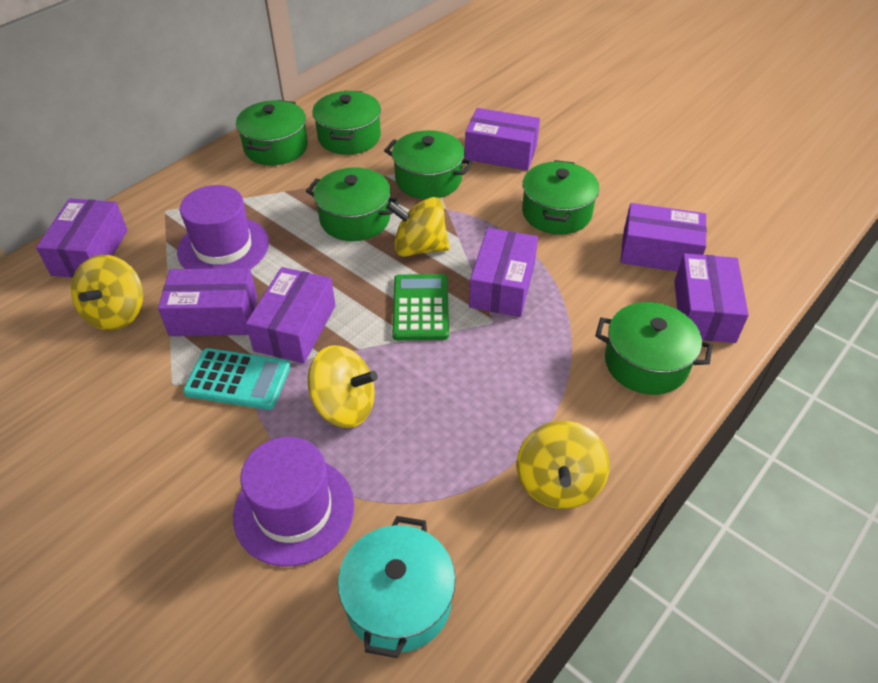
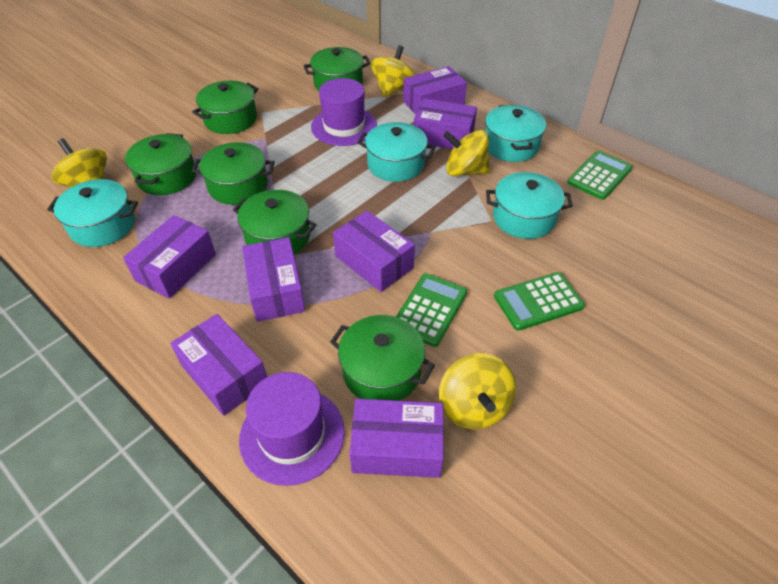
green calculator: [392,274,449,340] = 1 -> [396,273,467,347] [494,272,585,331] [567,151,633,200] = 3
turquoise calculator: [183,348,291,410] = 1 -> none = 0
turquoise pot: [338,516,456,658] = 1 -> [47,179,138,247] [357,122,435,182] [485,105,546,162] [486,172,573,239] = 4

